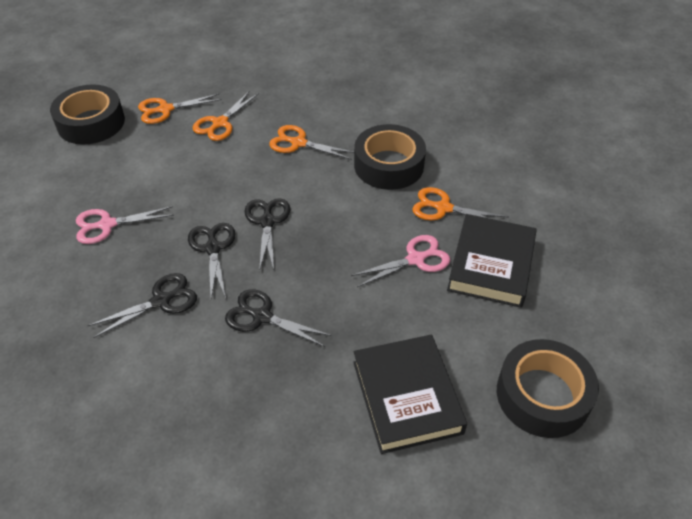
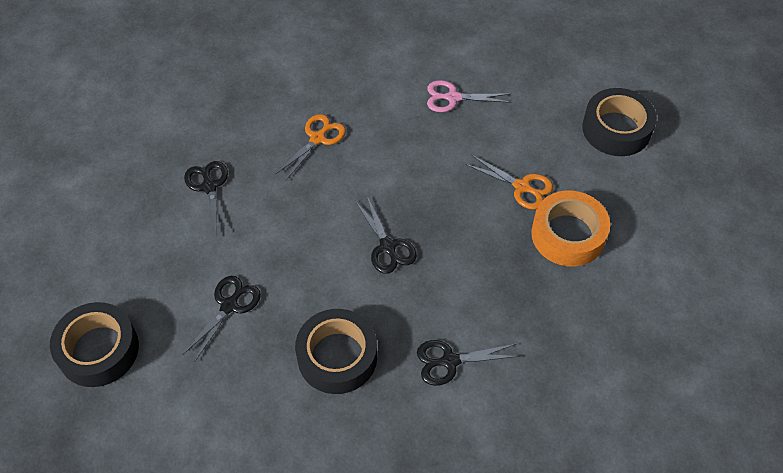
black book: [353,335,467,454] [447,214,537,308] = 2 -> none = 0
orange scissors: [138,94,222,124] [193,91,259,141] [269,125,354,160] [412,187,509,220] = 4 -> [276,114,346,180] [465,155,553,210] = 2
orange tape: none = 0 -> [531,190,610,267] = 1
pink scissors: [76,206,174,244] [351,235,451,287] = 2 -> [427,80,512,112] = 1

